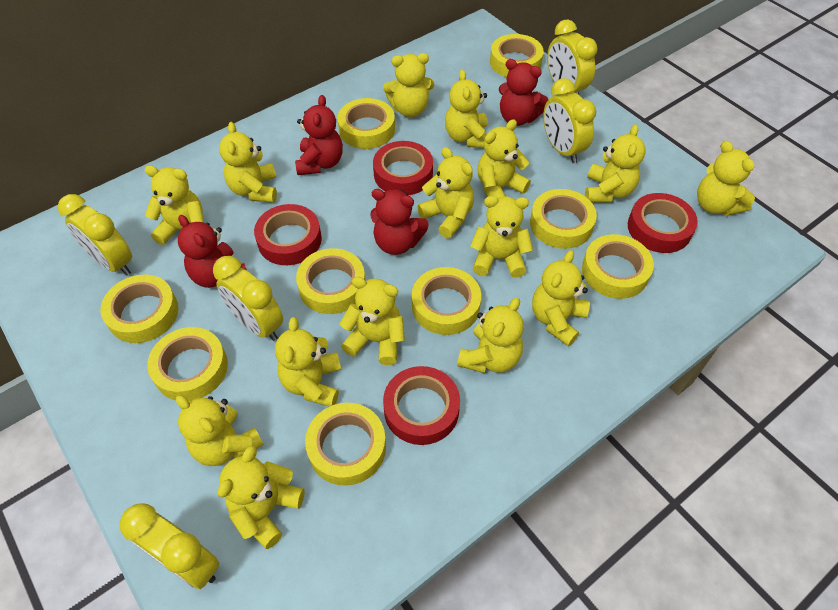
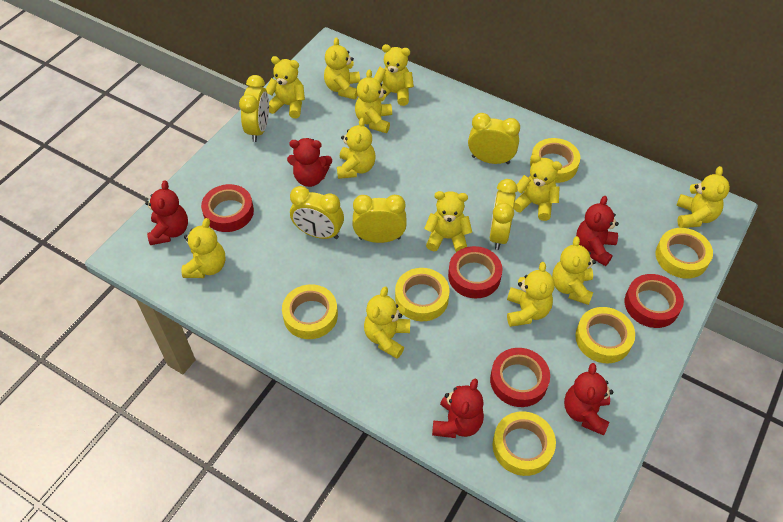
red teddy bear: [178,215,247,288] [295,95,343,175] [370,189,429,255] [499,59,548,126] = 4 -> [145,180,188,245] [287,138,332,187] [432,379,484,438] [564,363,613,435] [576,196,619,266] = 5
yellow tape: [101,274,178,343] [147,327,228,401] [296,248,365,314] [305,403,386,486] [337,98,395,149] [412,267,481,335] [490,34,544,77] [530,189,597,249] [582,234,654,299] = 9 -> [282,284,338,339] [395,268,450,321] [492,411,556,476] [530,138,580,183] [575,307,635,363] [656,228,713,279] = 6
yellow teddy bear: [145,165,205,245] [176,395,264,466] [218,446,305,549] [219,122,277,203] [275,317,341,407] [340,277,405,365] [383,53,434,117] [417,147,474,238] [445,70,488,148] [457,298,524,373] [470,196,533,278] [477,119,531,198] [532,250,590,346] [585,124,646,203] [697,141,755,216] = 15 -> [182,218,226,278] [266,56,305,118] [324,37,360,100] [337,118,375,179] [355,69,392,133] [364,287,410,359] [374,44,414,106] [424,191,472,252] [507,262,555,327] [514,154,562,221] [552,236,596,305] [676,166,730,228] = 12

